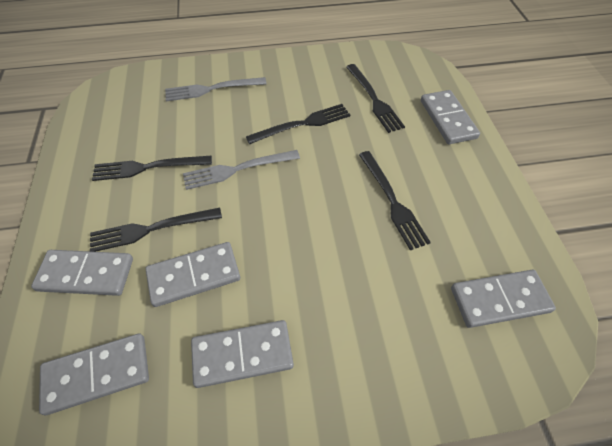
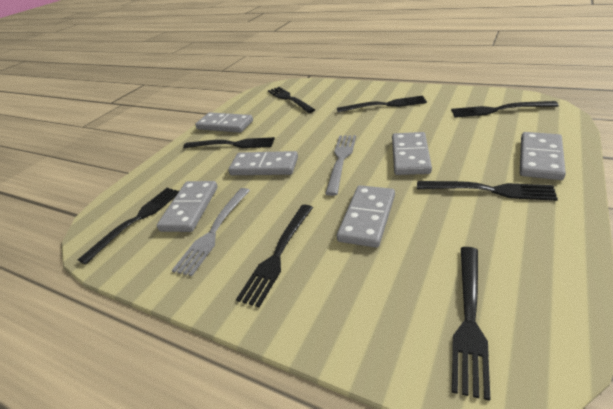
black fork: [90,208,222,252] [92,155,212,181] [246,104,350,144] [346,64,405,133] [359,151,431,250] = 5 -> [78,188,179,264] [183,137,275,148] [236,205,313,307] [268,87,315,113] [337,96,427,113] [417,181,558,201] [451,101,558,117] [452,247,490,401] = 8

